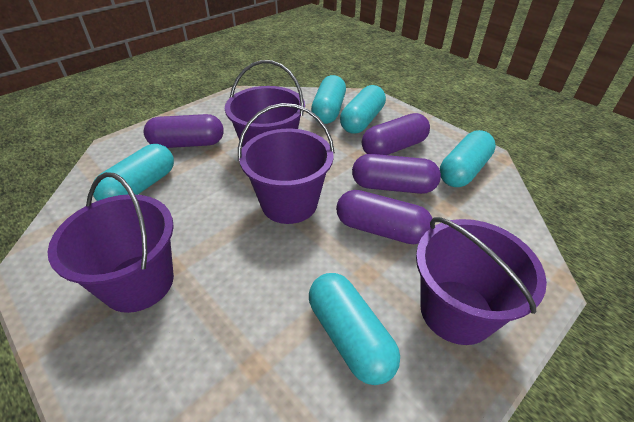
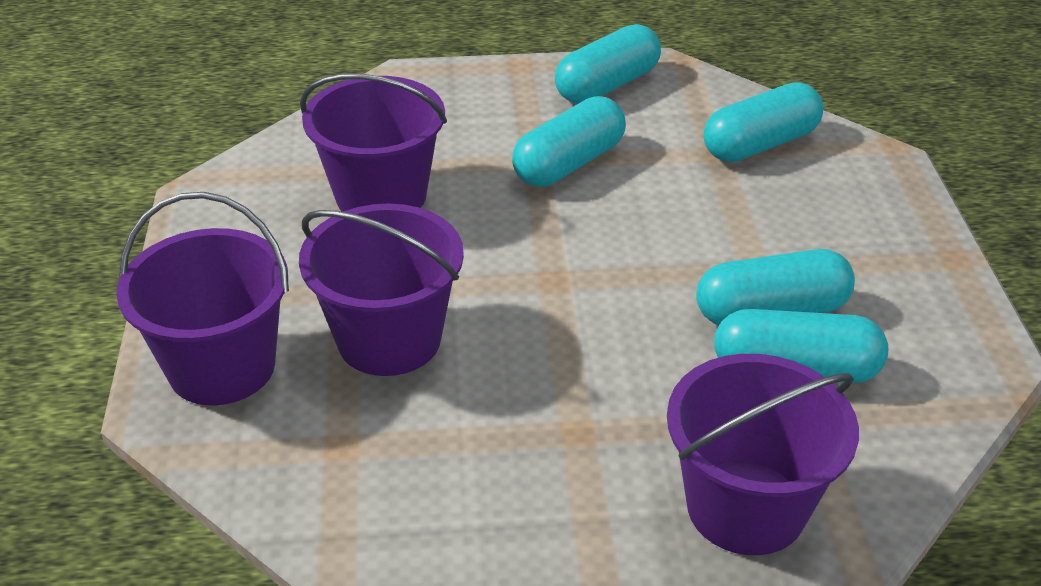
purple capsule: [144,114,224,148] [336,190,433,244] [352,154,441,194] [362,113,430,155] = 4 -> none = 0

